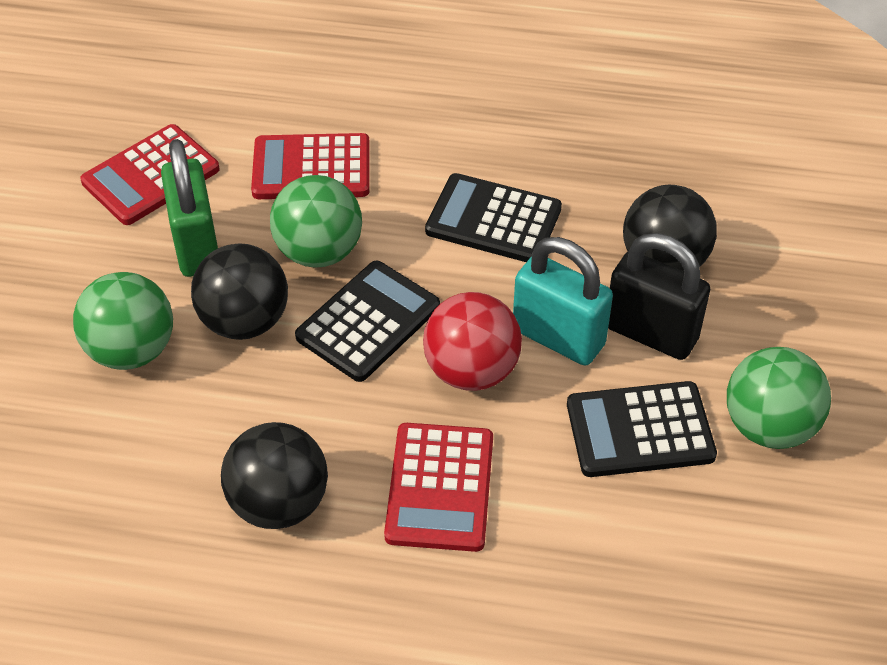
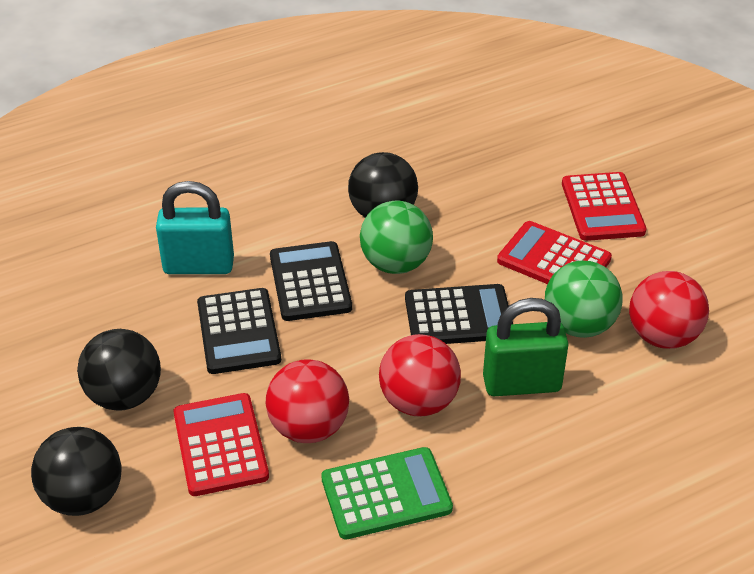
black padlock: [608,233,710,360] = 1 -> none = 0
green ball: [73,272,173,370] [270,175,362,268] [727,347,831,449] = 3 -> [360,200,433,274] [545,260,623,338] = 2
green calculator: none = 0 -> [321,447,453,540] = 1
red ball: [423,292,522,391] = 1 -> [266,359,349,443] [379,334,461,417] [629,271,709,349] = 3

